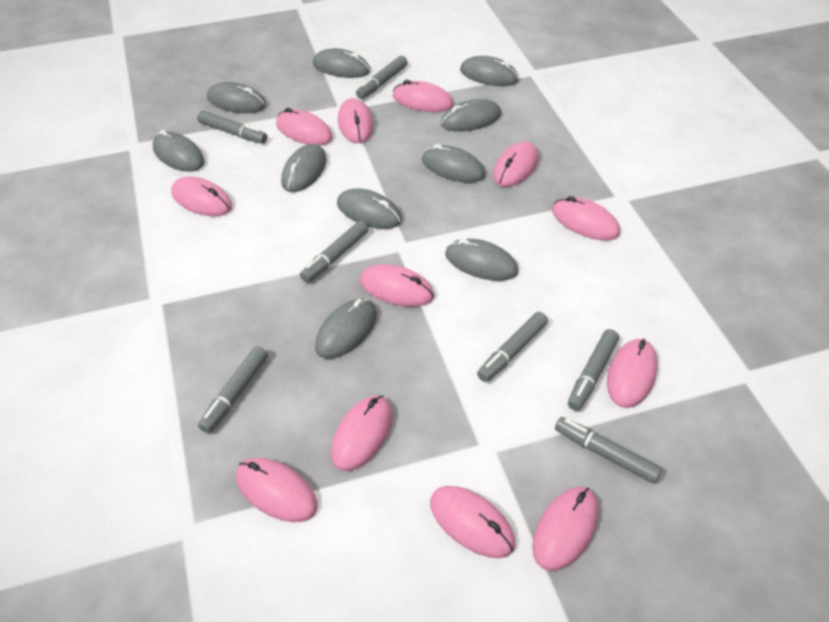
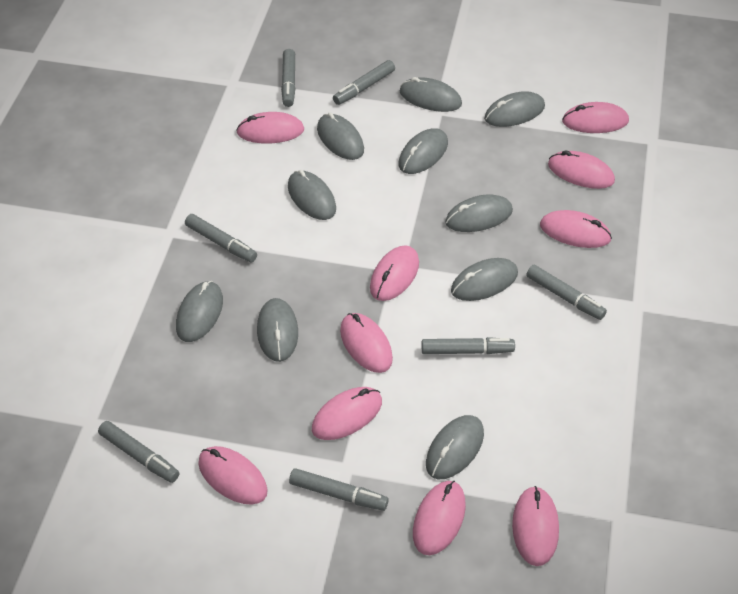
pink mouse: [171,177,232,216] [236,458,318,522] [276,108,333,145] [331,396,393,471] [338,98,373,143] [360,264,434,307] [393,80,453,112] [430,486,515,558] [493,141,539,187] [532,487,599,571] [552,196,620,240] [607,339,658,408] = 12 -> [198,446,268,505] [236,112,304,143] [312,387,382,440] [340,313,393,373] [370,245,419,301] [413,480,466,555] [512,486,559,566] [540,210,612,248] [548,150,615,189] [562,102,629,133] = 10

